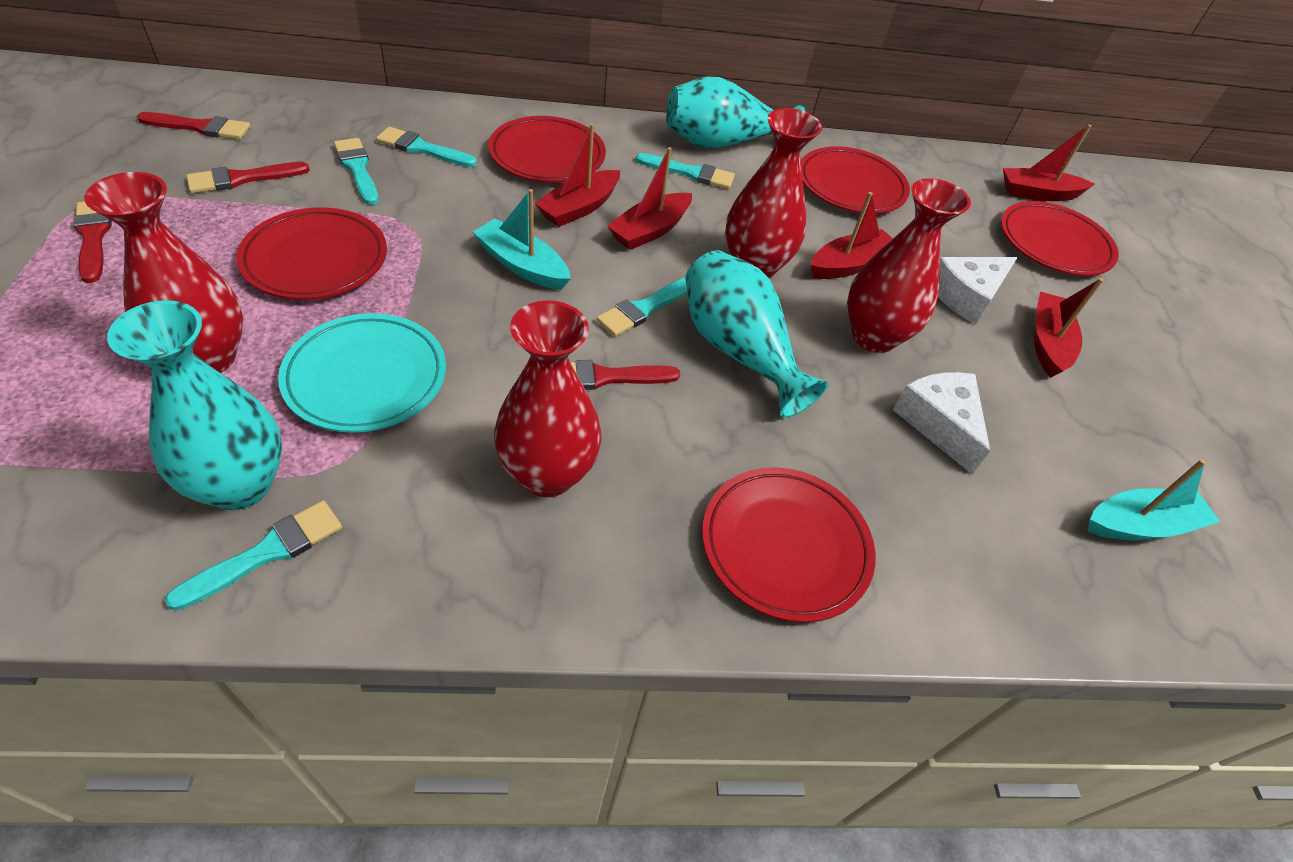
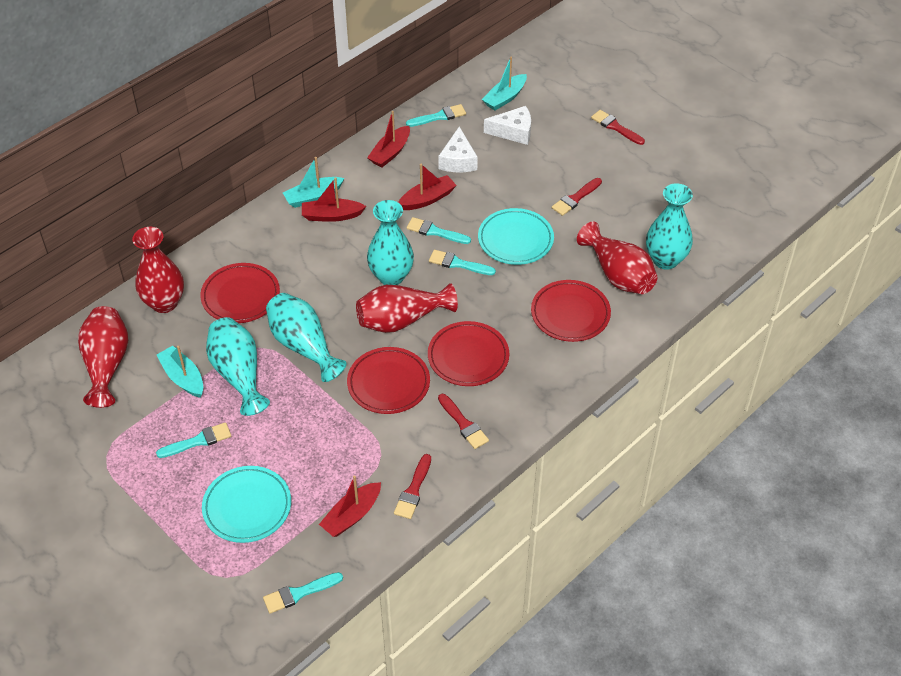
red boat: [534,123,620,227] [607,147,692,250] [811,192,893,279] [1003,124,1095,201] [1034,278,1104,378] = 5 -> [302,177,366,222] [319,476,381,537] [367,111,410,167] [398,164,456,210] = 4
red plate: [236,207,387,300] [488,116,606,183] [702,467,876,623] [800,146,910,214] [1001,201,1119,276] = 5 -> [201,263,280,323] [347,347,430,414] [428,321,509,386] [531,280,611,342] = 4
turquoise boat: [473,189,571,290] [1088,459,1220,541] = 2 -> [157,346,203,398] [283,157,344,208] [482,56,527,110] = 3
turquoise plate: [278,313,446,433] = 1 -> [202,466,291,543] [478,208,554,265] = 2
turquoise vase: [107,300,282,510] [666,76,806,149] [686,250,828,418] = 3 -> [206,317,270,416] [266,293,346,382] [367,200,414,285] [646,183,693,270] = 4

